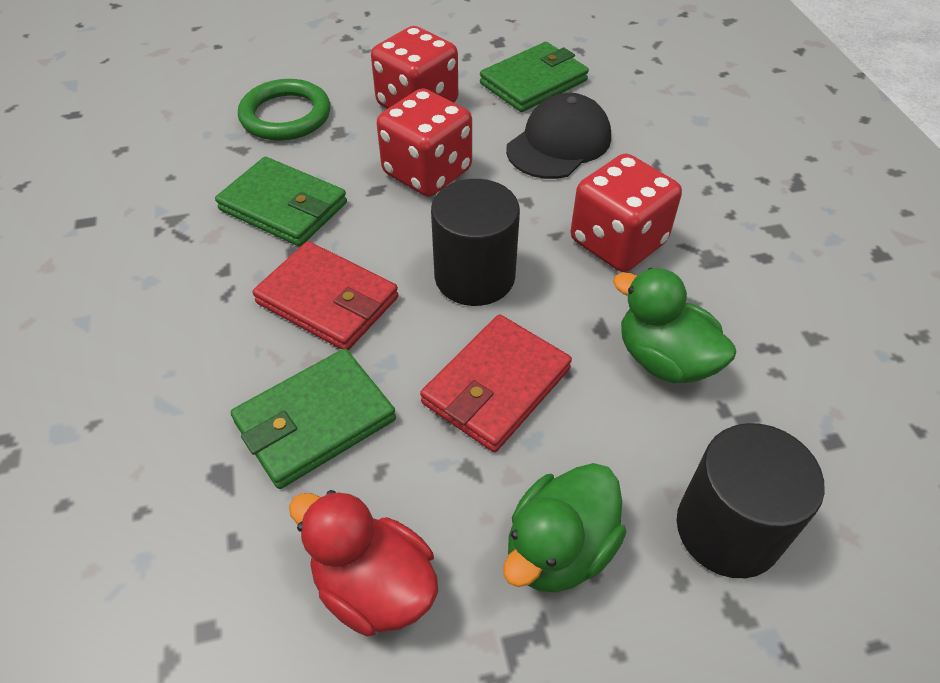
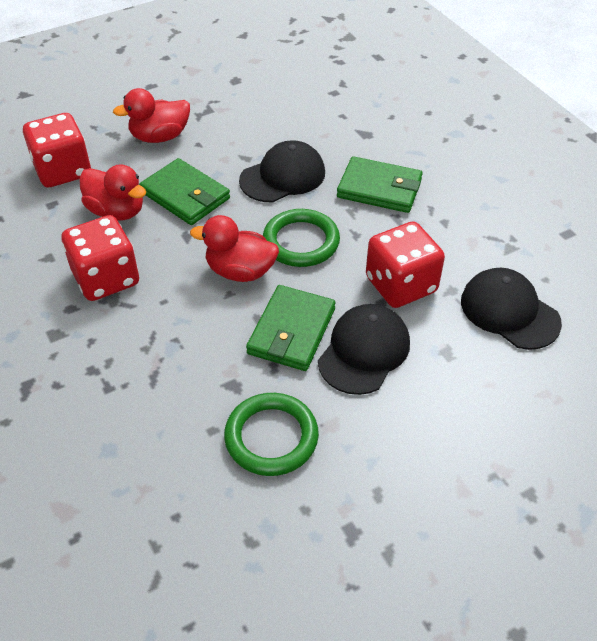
black cap: [506,93,611,179] = 1 -> [239,140,325,202] [318,304,410,395] [461,268,562,350] = 3
black cylinder: [431,179,520,306] [677,423,825,578] = 2 -> none = 0
green duck: [503,463,626,593] [613,268,736,383] = 2 -> none = 0
green ring: [238,79,330,141] = 1 -> [224,393,319,476] [263,209,340,267] = 2
red duck: [289,490,438,636] = 1 -> [79,164,146,221] [113,88,190,143] [190,215,279,282] = 3
red wallet: [252,241,398,350] [420,315,572,452] = 2 -> none = 0

